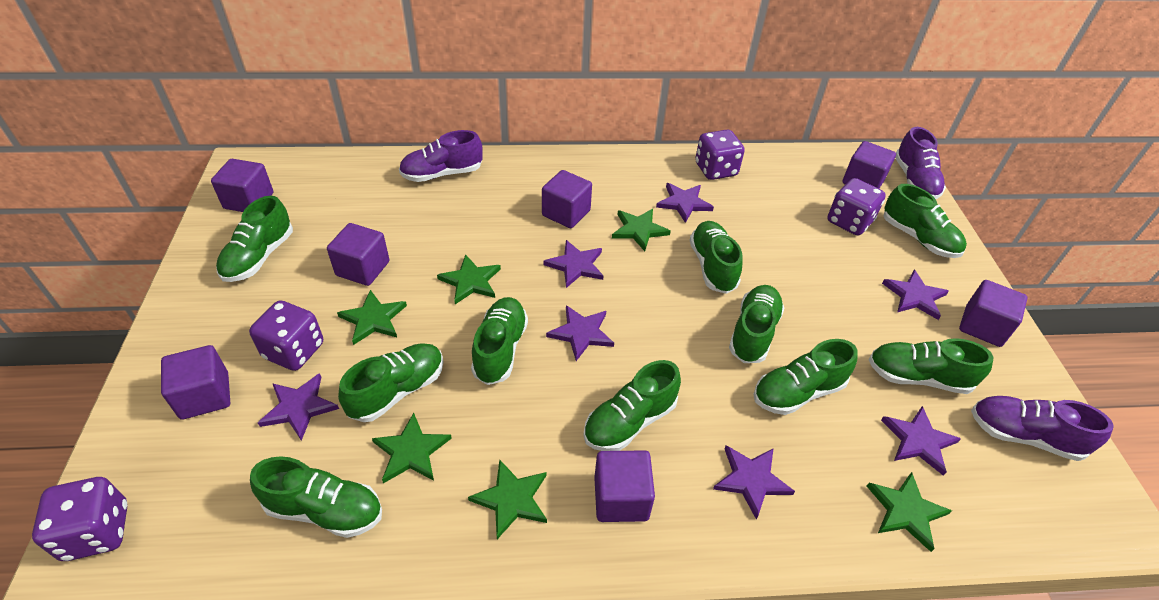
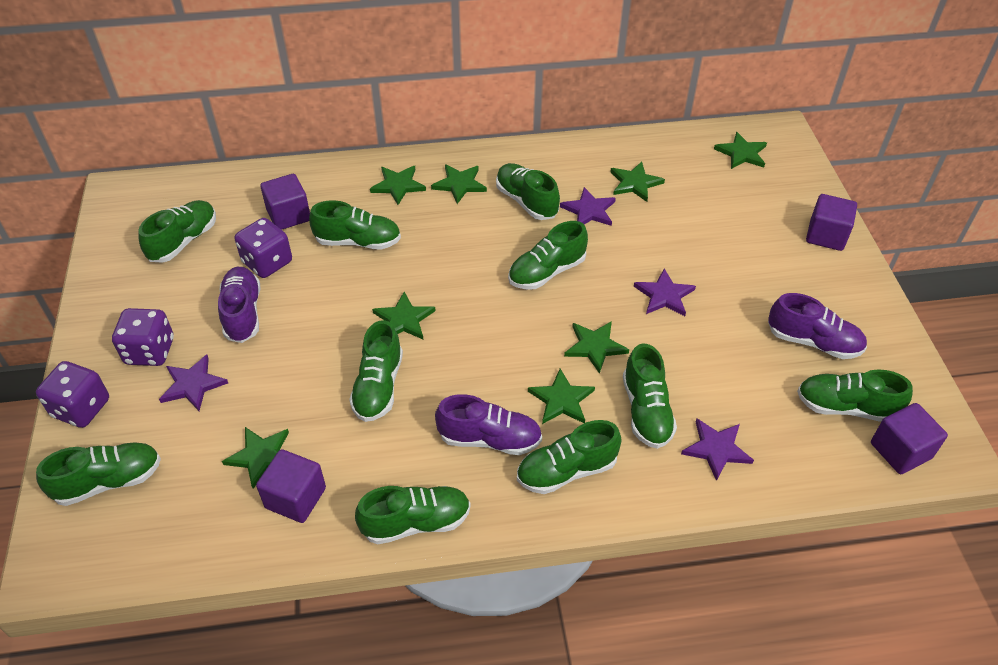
green star: [337,290,407,345] [372,413,452,483] [437,254,501,304] [468,459,547,539] [612,209,671,251] [867,472,952,552] = 6 -> [222,427,289,489] [370,166,426,205] [372,292,436,339] [431,164,487,204] [528,369,595,424] [564,321,629,374] [610,162,665,202] [714,132,767,169] = 8
purple cube: [161,345,230,420] [211,159,273,212] [327,223,390,286] [542,170,592,228] [594,451,655,522] [843,141,896,189] [959,280,1027,347] = 7 -> [256,449,326,523] [260,174,310,230] [806,194,857,251] [871,403,948,474] = 4
purple dice: [32,477,128,561] [249,301,323,371] [695,130,745,180] [827,178,886,235] = 4 -> [36,361,109,428] [112,308,174,366] [235,218,292,278] = 3
purple star: [258,373,339,441] [543,240,604,288] [546,305,614,361] [656,183,714,223] [713,445,795,520] [881,406,961,476] [882,270,949,320] = 7 -> [159,355,228,411] [560,187,616,226] [634,269,696,316] [681,418,754,481] = 4

